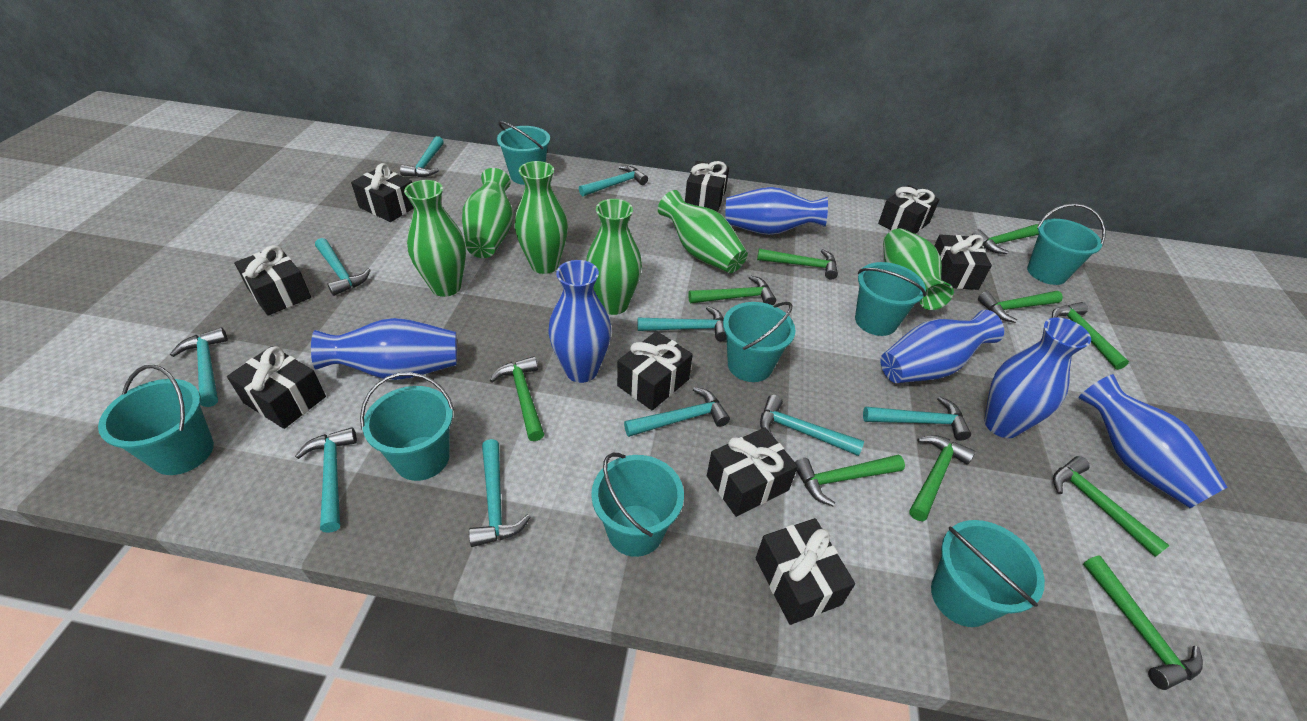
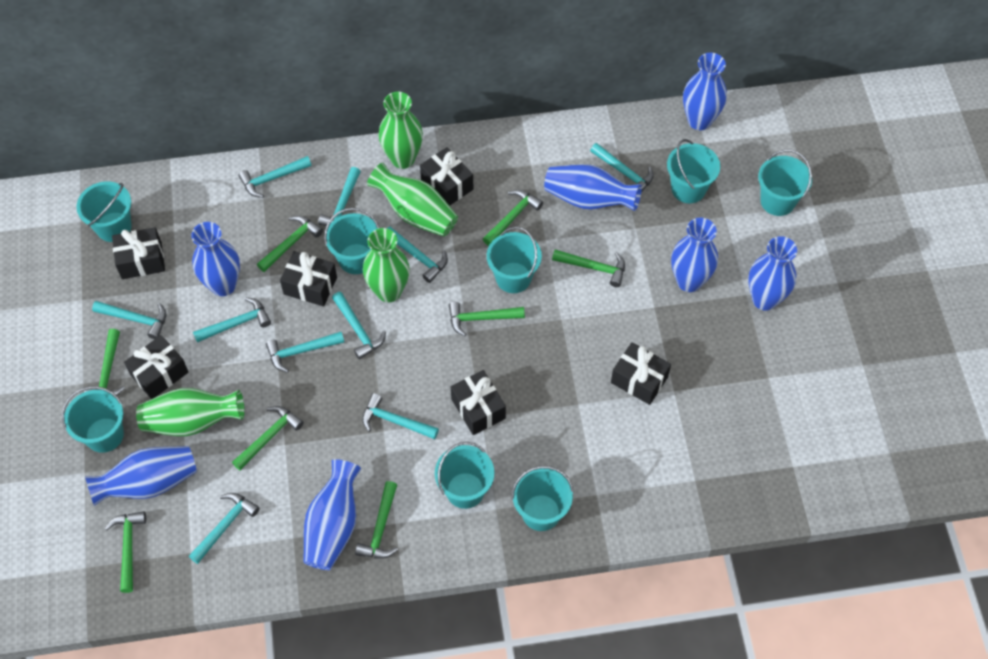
black gift: [227,346,326,429] [234,245,311,316] [351,163,414,222] [617,331,693,410] [685,161,729,212] [707,427,798,517] [756,518,855,625] [878,185,940,234] [934,234,992,290] = 9 -> [112,227,165,279] [124,335,188,399] [280,251,337,306] [420,147,473,206] [451,370,506,435] [611,342,671,405] = 6
blue vase: [311,318,457,380] [548,260,611,383] [725,187,828,235] [880,310,1004,383] [984,317,1091,438] [1078,374,1227,508] = 6 -> [85,446,197,506] [191,222,240,296] [303,459,361,570] [544,164,642,211] [671,218,718,292] [683,53,727,130] [748,236,797,311] = 7
green hammer: [489,356,544,441] [688,275,776,305] [757,249,838,280] [795,455,905,507] [909,435,975,521] [972,224,1039,254] [978,291,1063,323] [1052,302,1129,370] [1053,456,1170,557] [1083,555,1203,690] = 10 -> [84,329,125,396] [104,511,146,593] [232,406,304,470] [257,216,323,272] [355,481,398,559] [449,302,525,337] [483,190,543,246] [552,249,625,287] = 8
green vase: [404,180,466,297] [462,168,513,258] [515,161,568,274] [586,199,642,315] [658,190,748,273] [883,228,954,310] = 6 -> [136,388,245,436] [363,228,410,302] [367,163,458,236] [379,92,423,169] = 4

